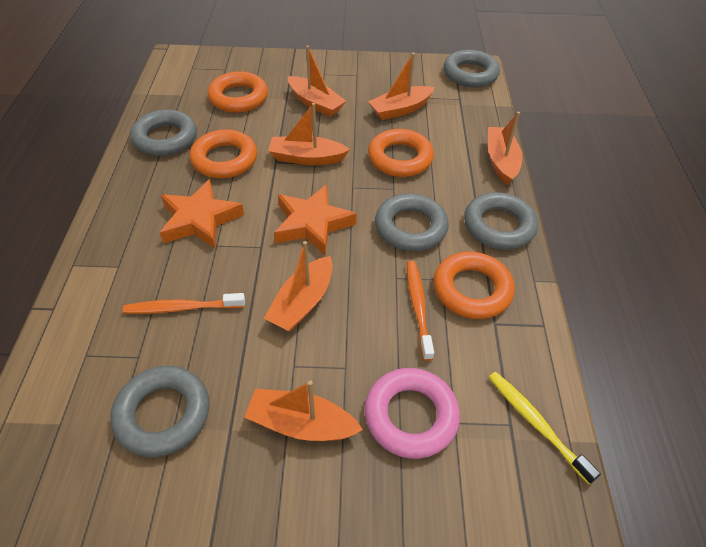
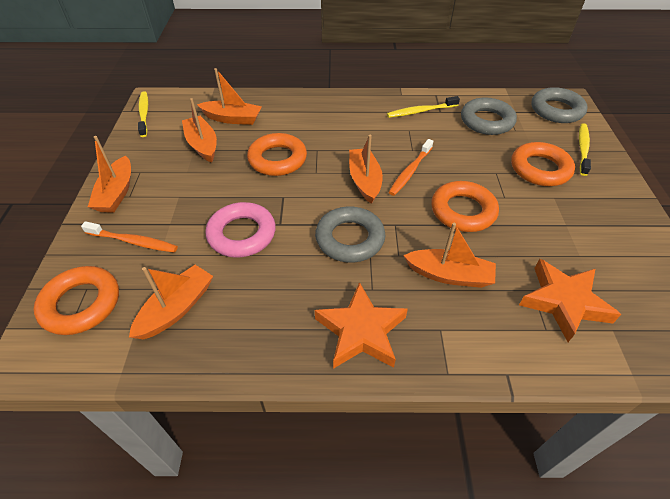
grey ring: [110,366,209,457] [130,110,197,156] [375,193,449,251] [444,50,500,88] [464,192,538,250] = 5 -> [315,206,385,263] [461,97,517,135] [532,87,588,123] = 3
yellow toothbrush: [489,372,601,484] = 1 -> [138,91,148,137] [387,96,460,118] [579,123,591,176] = 3

